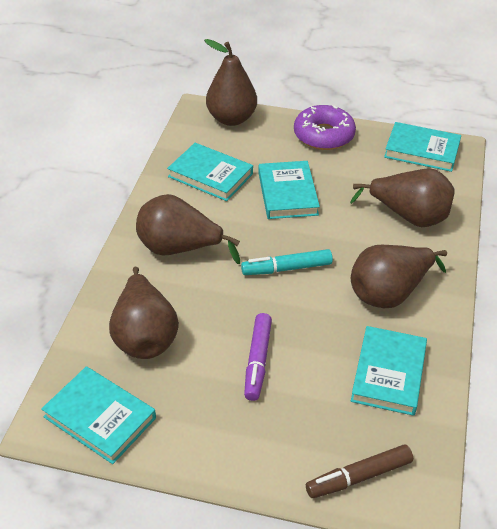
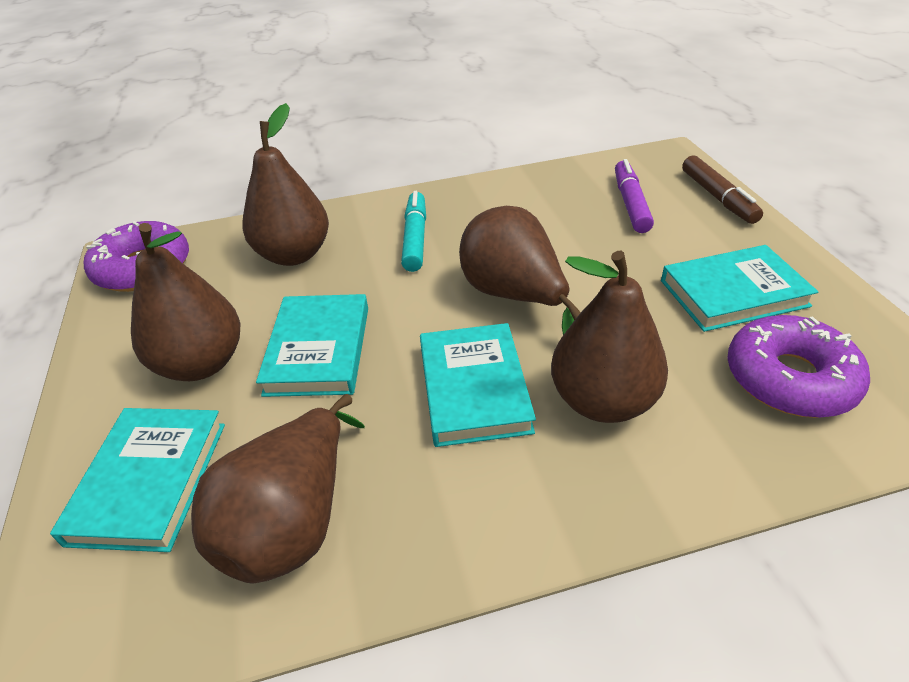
purple donut: [294,105,356,150] = 1 -> [84,221,189,292] [727,315,870,418] = 2
turquoise book: [41,366,156,464] [167,143,253,201] [258,161,320,219] [351,326,427,416] [384,122,461,172] = 5 -> [50,408,225,552] [256,294,368,397] [420,323,536,447] [661,245,818,332] = 4

